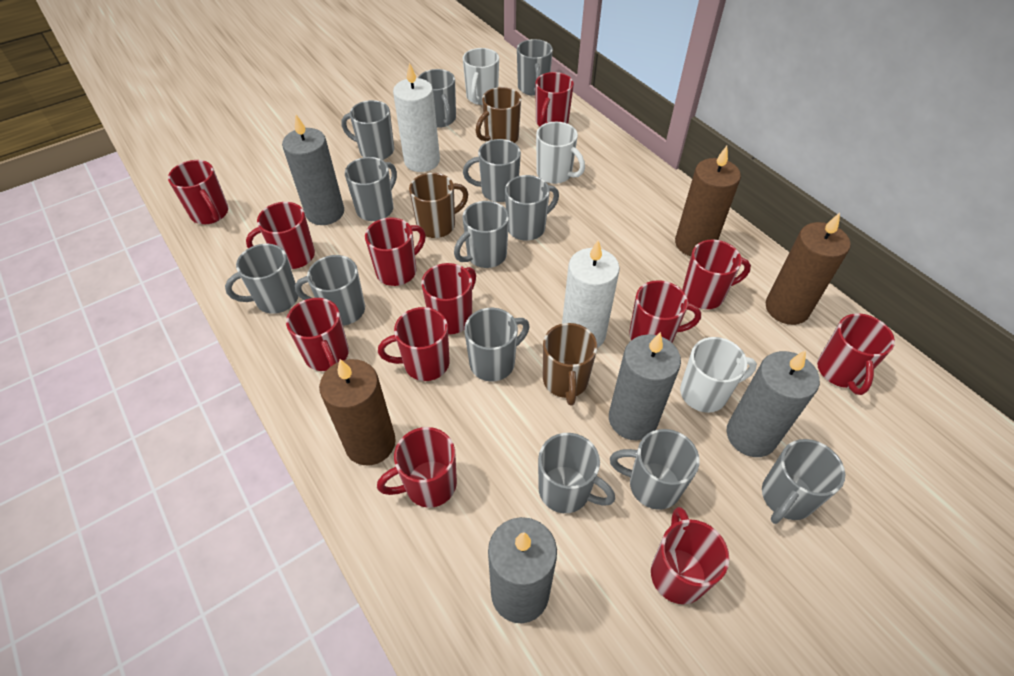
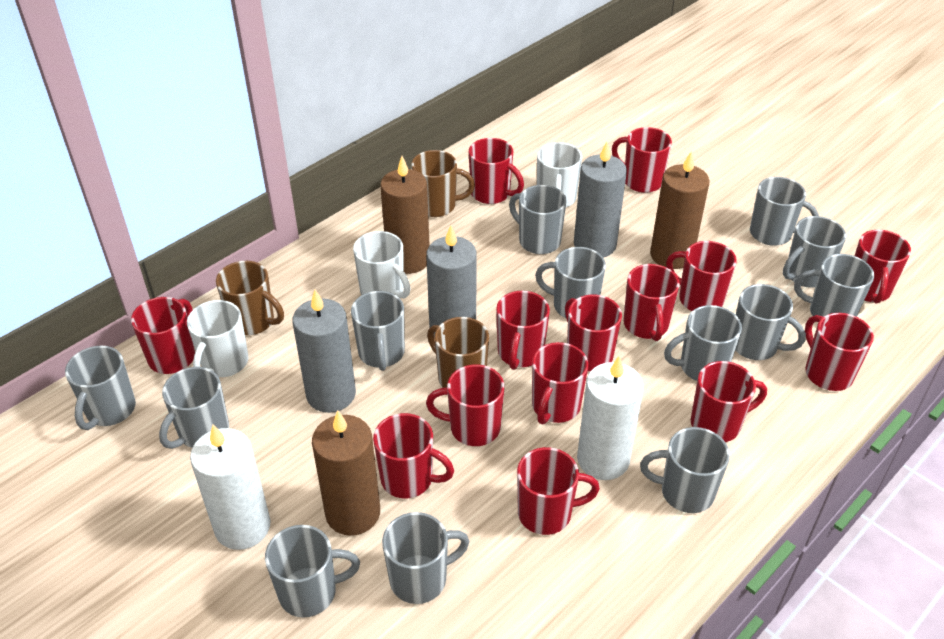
grey candle: [282,115,344,225] [488,517,557,623] [609,332,681,440] [726,350,820,457] = 4 -> [293,290,356,413] [426,225,477,338] [574,142,627,258] = 3
red mug: [168,160,228,224] [246,202,315,269] [286,298,349,371] [365,218,426,286] [377,427,457,508] [378,307,450,381] [421,263,476,334] [536,72,574,126] [629,280,701,343] [651,507,730,604] [682,240,751,309] [817,313,895,395] = 12 -> [131,297,195,374] [373,413,454,498] [426,364,505,446] [469,138,524,204] [496,291,550,370] [517,447,600,535] [532,342,588,425] [565,294,622,371] [612,127,672,193] [623,264,680,341] [666,241,737,311] [691,361,767,442] [805,313,874,391] [855,230,911,304] = 14

